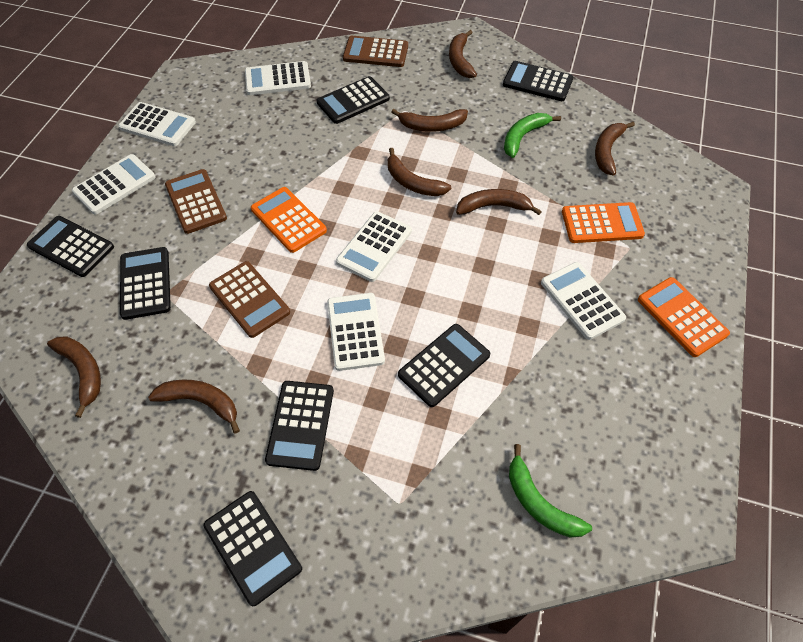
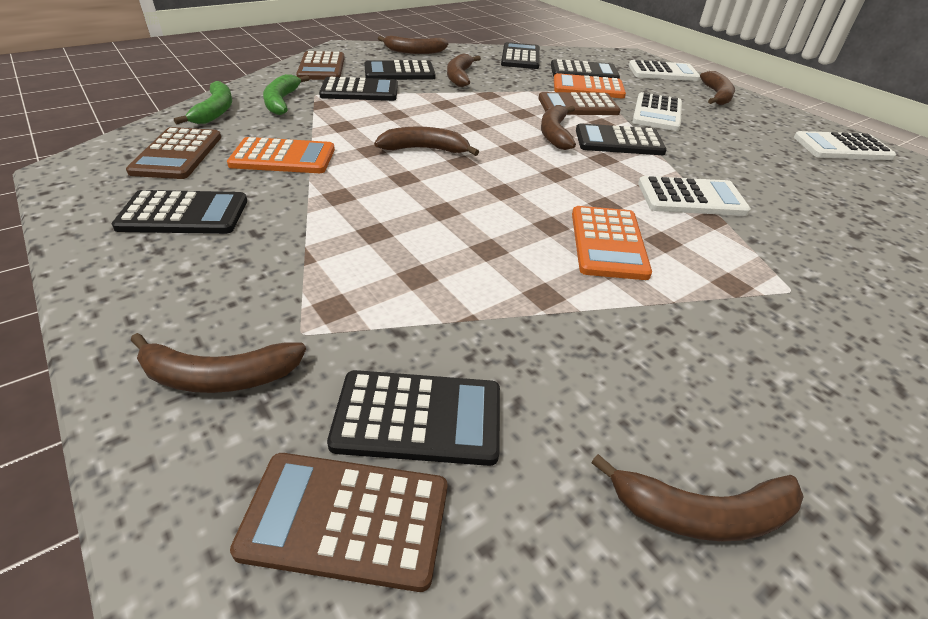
brown calculator: [165,169,227,234] [209,261,290,338] [343,36,408,67] = 3 -> [126,127,221,179] [230,453,447,592] [296,51,345,80] [539,92,621,115] = 4
white calculator: [72,154,156,214] [118,102,196,146] [245,61,311,95] [327,293,385,371] [336,211,412,282] [541,262,626,340] = 6 -> [629,60,700,81] [632,92,682,131] [638,176,751,216] [794,131,896,160] = 4

